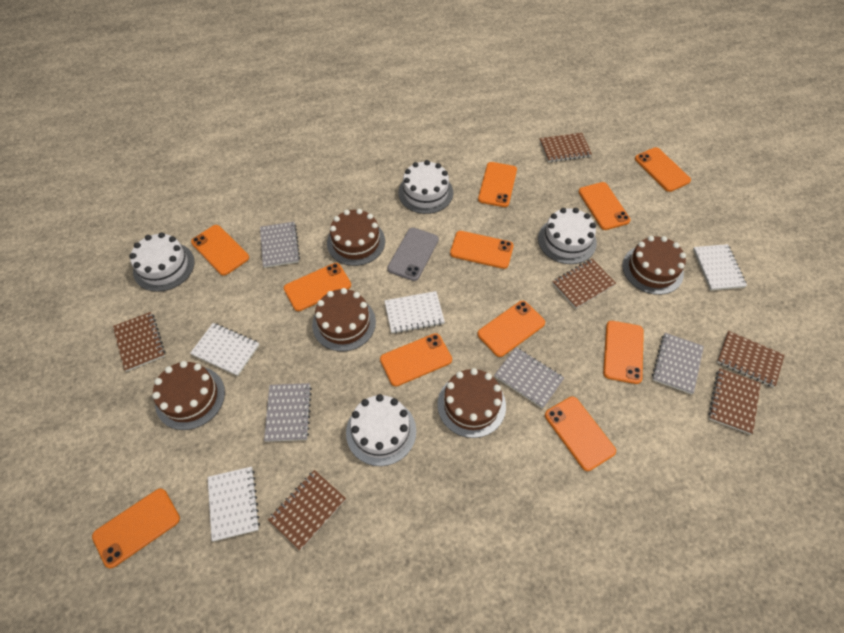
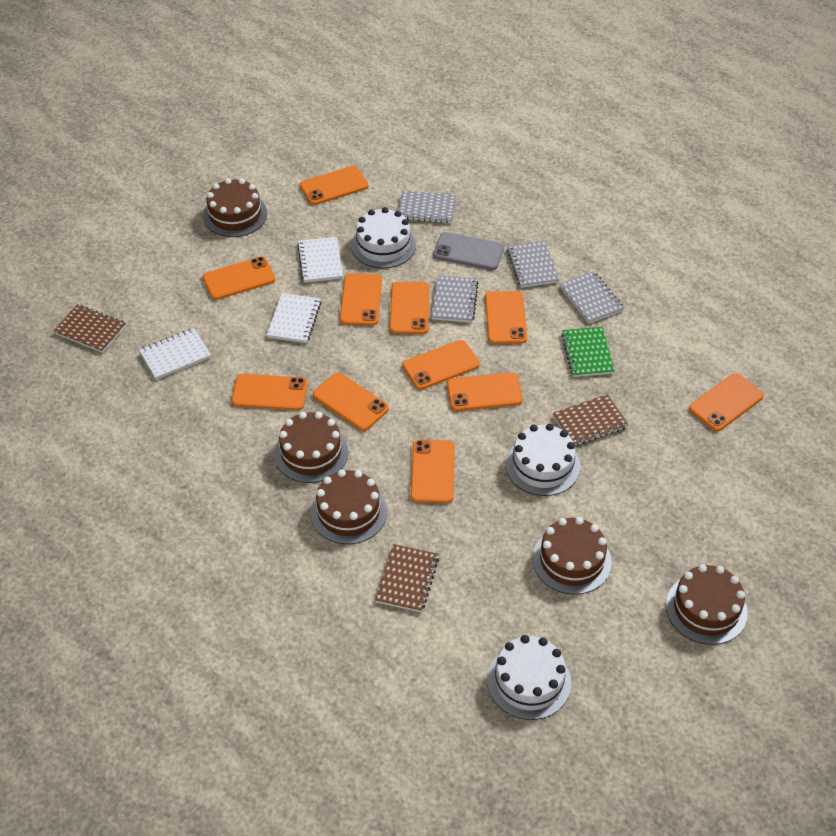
brown notebook: [113,312,165,372] [268,470,346,550] [540,133,592,162] [552,259,616,309] [708,369,761,435] [717,331,785,387] = 6 -> [54,304,126,353] [375,544,439,612] [553,394,629,446] = 3
green notebook: none = 0 -> [561,327,615,377] = 1
white cake: [129,232,195,292] [346,394,416,466] [398,160,453,214] [538,208,597,264] = 4 -> [351,207,416,268] [487,635,571,720] [505,424,580,496] = 3
white notebook: [190,323,259,376] [208,467,260,541] [384,291,445,334] [693,244,747,290] = 4 -> [139,328,211,380] [267,293,321,343] [297,237,343,283] = 3

